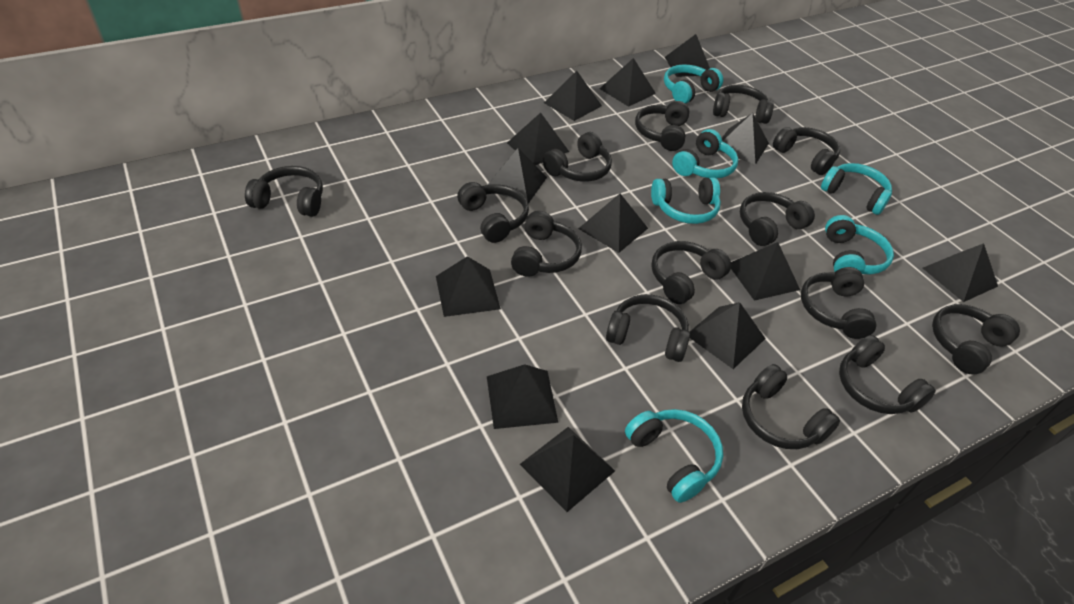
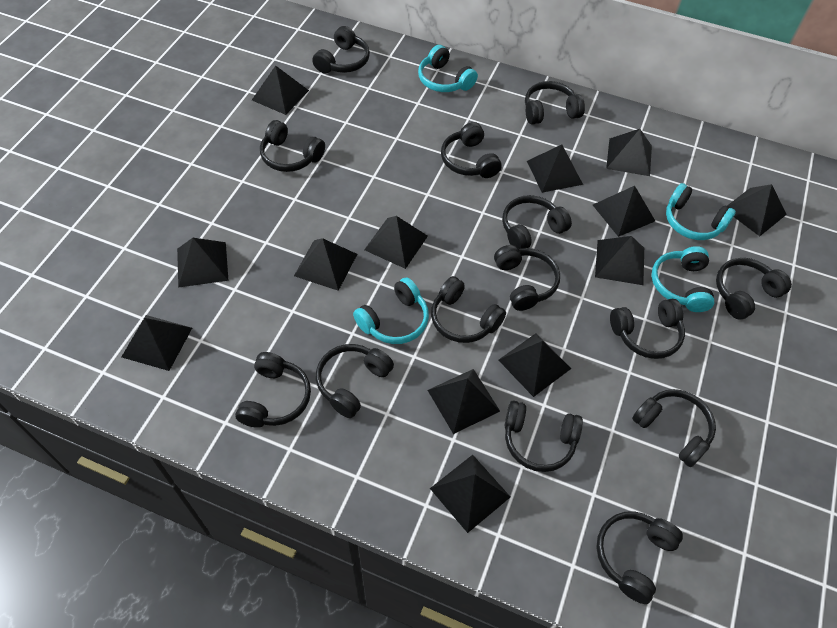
turquoise headphones: [625,409,723,503] [651,177,721,224] [664,64,723,104] [672,129,738,178] [821,163,892,215] [825,215,894,274] = 6 -> [353,277,429,344] [418,45,478,92] [651,246,714,312] [666,183,736,240] = 4

